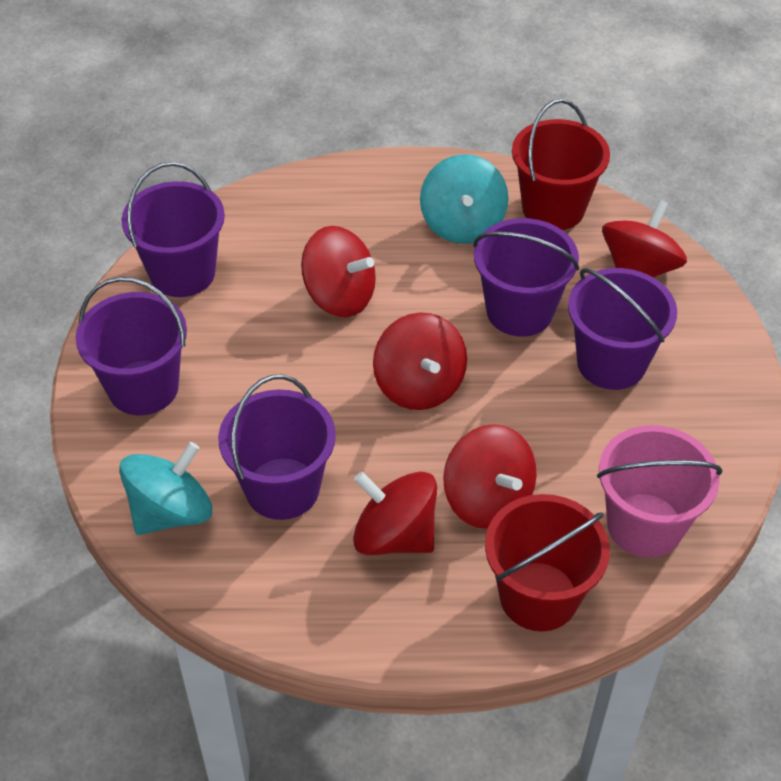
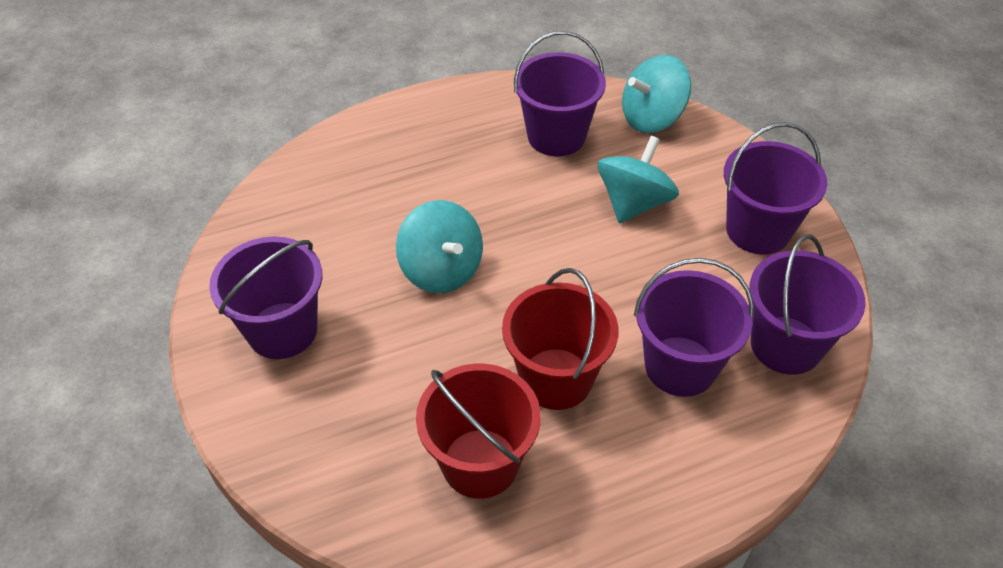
pink bucket: [597,425,723,558] = 1 -> none = 0
red spinning top: [301,226,376,317] [353,471,437,555] [373,312,467,410] [443,424,537,529] [602,200,687,278] = 5 -> none = 0
turquoise spinning top: [119,442,212,535] [420,154,508,244] = 2 -> [396,200,483,293] [597,136,679,223] [622,55,691,133] = 3

